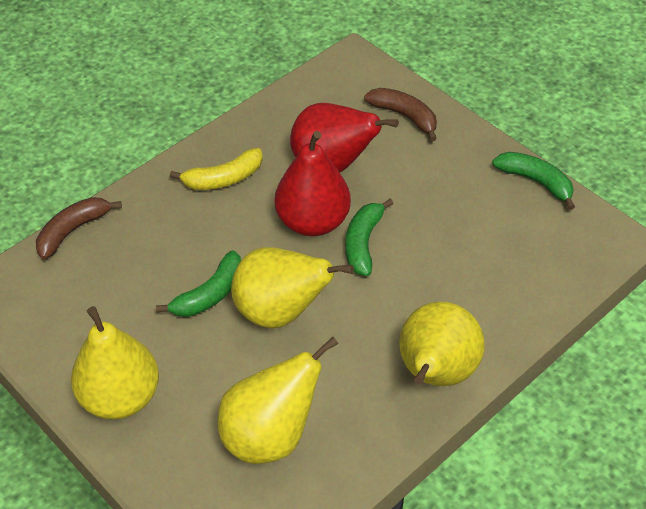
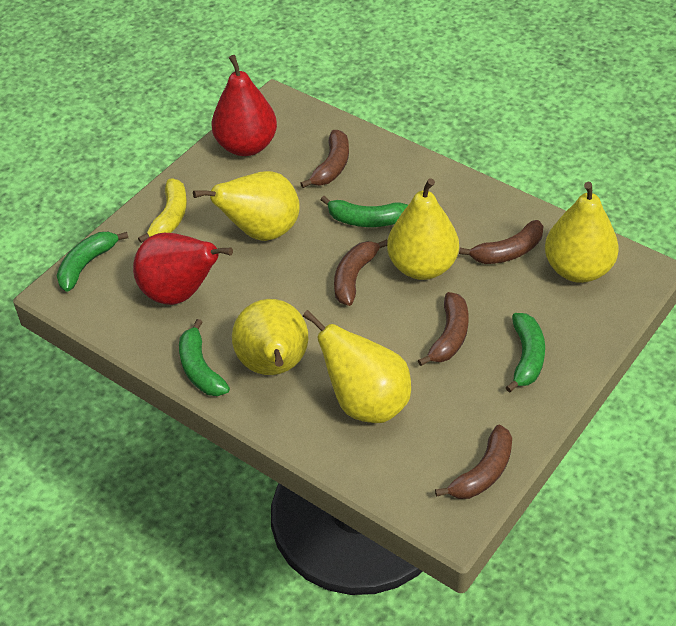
brown banana: [36,197,122,259] [364,88,437,141] = 2 -> [300,130,349,188] [334,239,388,306] [418,292,469,366] [435,425,512,499] [459,220,544,264] = 5
green banana: [156,250,241,317] [346,199,394,276] [492,152,575,210] = 3 -> [57,232,128,292] [179,319,230,396] [321,196,408,227] [506,313,545,393] = 4
yellow pear: [71,306,159,419] [218,337,338,464] [231,247,354,328] [399,302,485,386] = 4 -> [193,171,300,241] [232,299,308,375] [303,310,411,423] [387,178,459,280] [545,182,619,283] = 5

